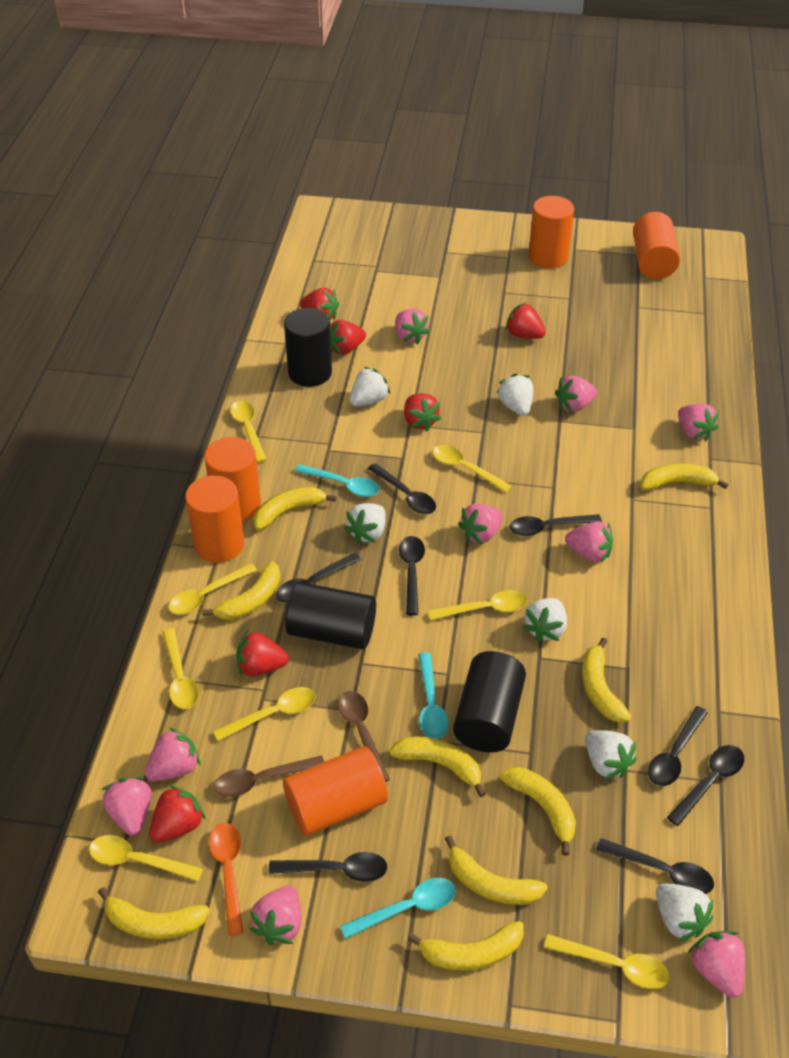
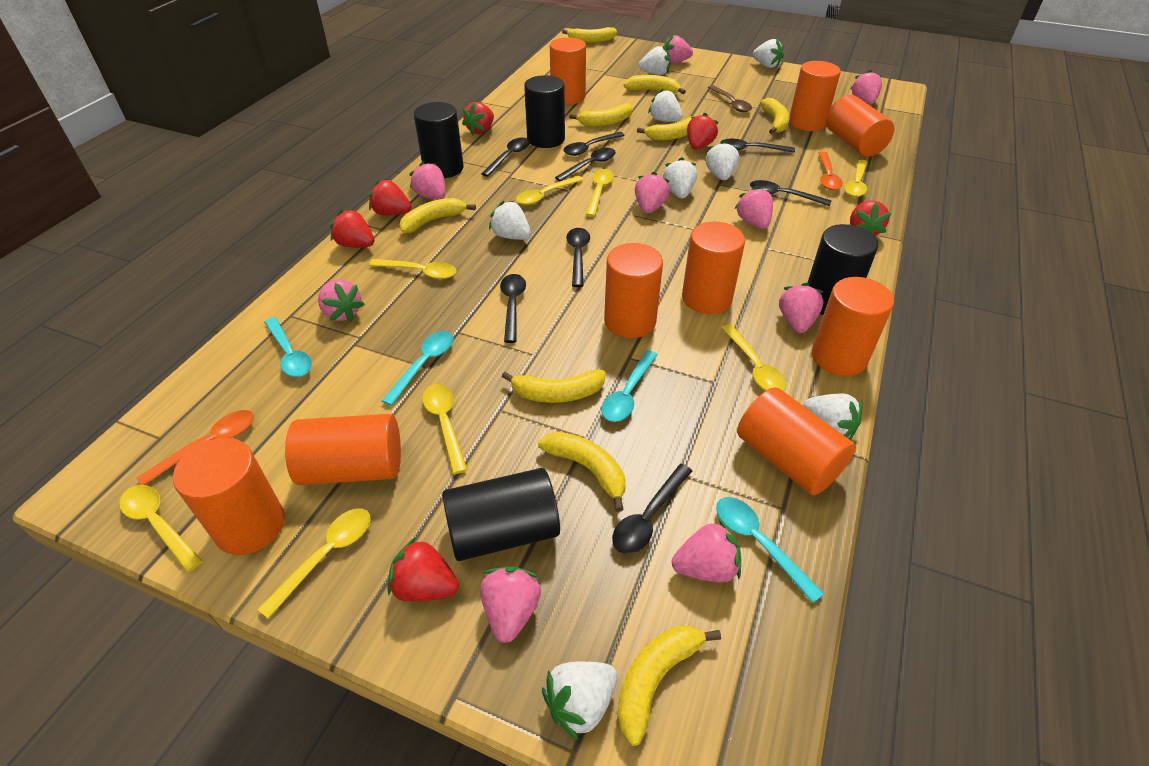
black cylinder: [284,308,332,387] [285,582,376,649] [453,651,526,752] = 3 -> [414,102,464,178] [442,468,560,561] [524,75,565,148] [807,224,878,315] = 4
brown spoon: [214,756,324,797] [338,691,390,782] = 2 -> [708,85,752,112] = 1
orange cylinder: [185,475,245,563] [205,437,261,521] [283,746,388,836] [529,196,574,268] [633,212,680,279] = 5 -> [173,438,285,555] [285,414,401,485] [550,37,586,105] [604,243,663,338] [682,222,745,314] [737,387,856,495] [789,61,841,131] [812,277,894,376] [826,95,894,157] = 9
orange spoon: [209,823,244,936] = 1 -> [137,410,254,485] [819,151,843,190] = 2
turquoise spoon: [295,464,380,497] [340,878,456,939] [418,652,449,739] = 3 -> [264,317,312,377] [382,331,454,406] [601,350,658,422] [716,497,824,603] = 4
white strawberry: [344,503,386,544] [350,367,390,406] [496,374,533,416] [523,598,567,642] [585,730,637,780] [656,883,713,942] = 6 -> [489,201,531,240] [542,661,618,740] [639,46,670,75] [648,89,683,122] [663,157,697,198] [705,141,739,180] [753,39,784,68] [803,393,863,440] = 8

